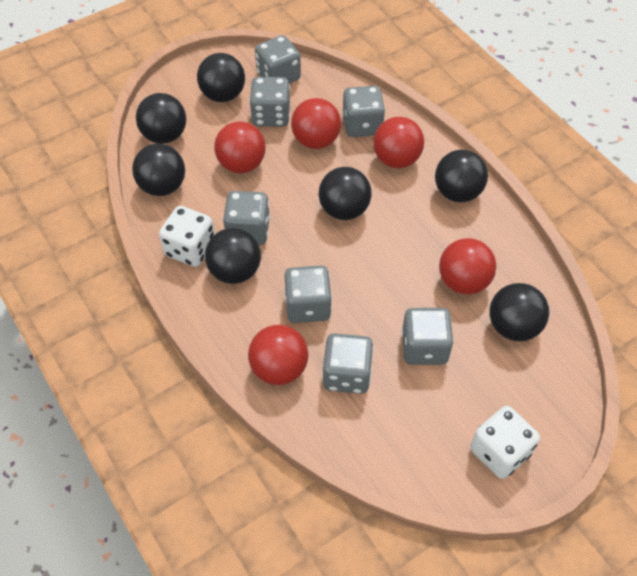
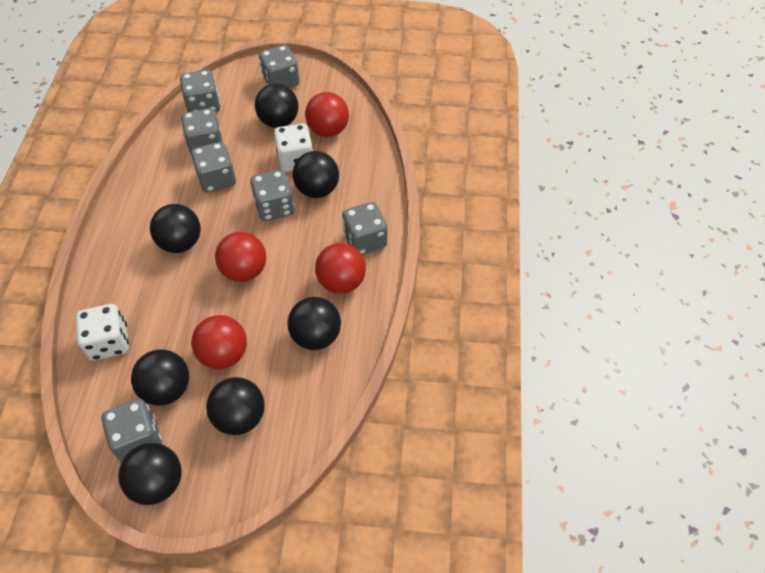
red ball: [214,122,266,173] [248,325,308,385] [291,98,341,149] [373,117,424,168] [439,238,496,294] = 5 -> [191,315,247,369] [215,232,266,282] [305,92,349,137] [315,243,366,294] = 4

